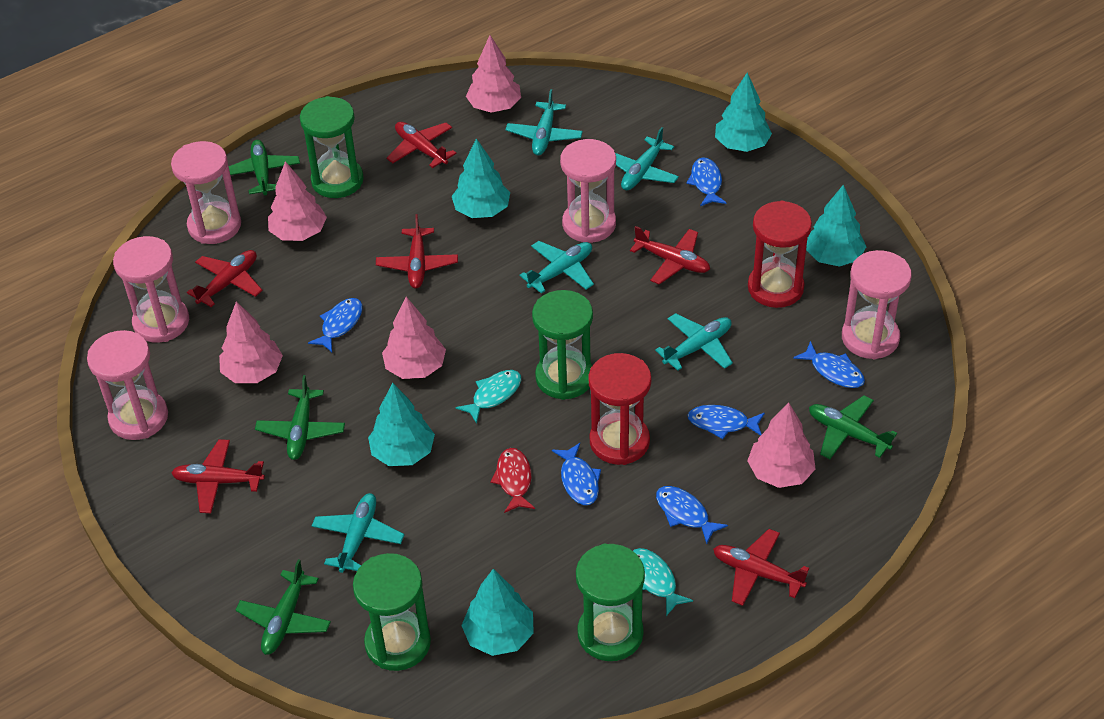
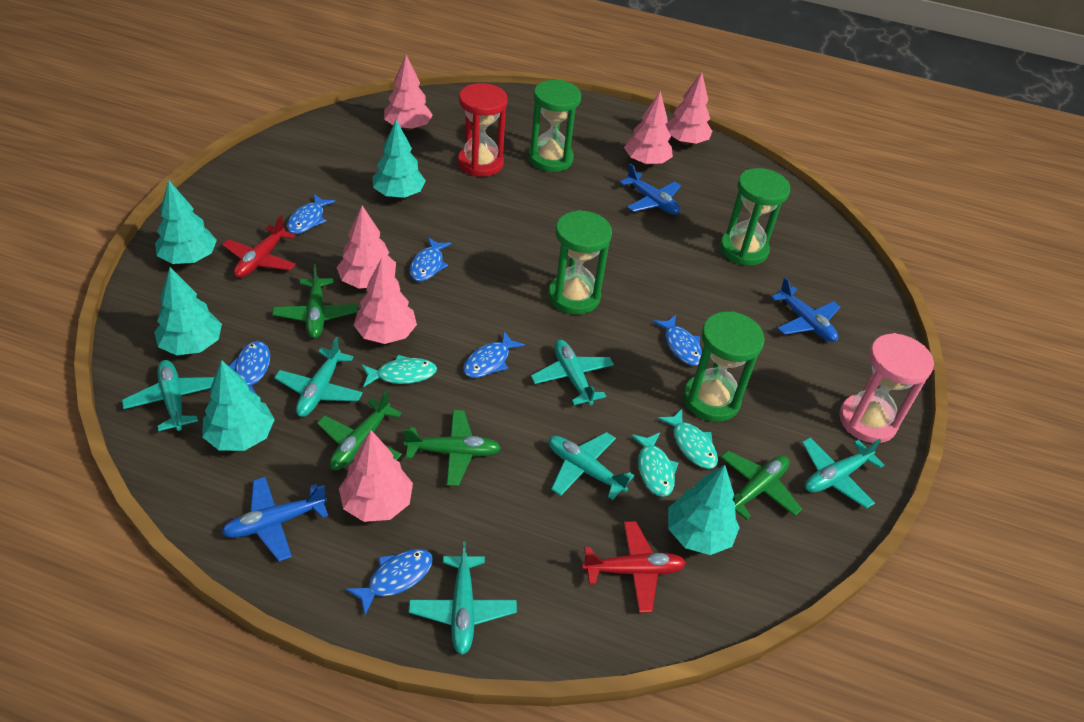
blue plane: none = 0 -> [221,477,328,561] [620,164,681,215] [771,277,840,342] = 3
pink hourglass: [87,330,168,440] [113,236,189,343] [171,141,241,244] [560,139,616,243] [842,250,912,359] = 5 -> [839,333,934,443] = 1
pink tree: [219,302,283,383] [268,161,327,241] [382,297,446,379] [466,35,521,113] [747,403,816,488] = 5 -> [337,206,396,289] [339,430,413,522] [354,258,417,344] [384,55,433,130] [624,91,673,165] [665,72,712,145] = 6
red fish: [490,448,535,513] = 1 -> none = 0
red hourglass: [588,353,651,465] [748,201,812,308] = 2 -> [458,83,508,177] = 1
red plane: [171,439,265,513] [187,250,263,307] [376,214,458,288] [387,122,457,168] [630,226,710,285] [713,529,809,606] = 6 -> [223,215,296,278] [582,521,686,613] = 2
turquoise fish: [456,370,521,424] [633,548,693,616] = 2 -> [361,355,437,387] [631,433,678,497] [658,409,718,469] = 3
turquoise plane: [312,493,404,573] [506,89,583,155] [519,241,594,294] [615,127,679,190] [655,313,733,371] = 5 -> [122,360,215,431] [274,337,363,417] [409,541,517,655] [531,340,614,405] [548,432,635,500] [802,437,884,509] = 6

